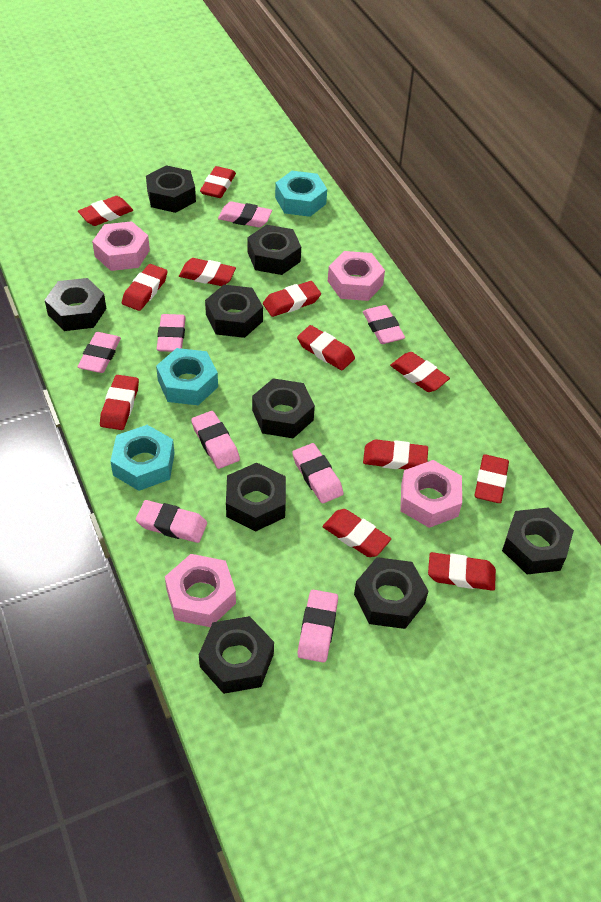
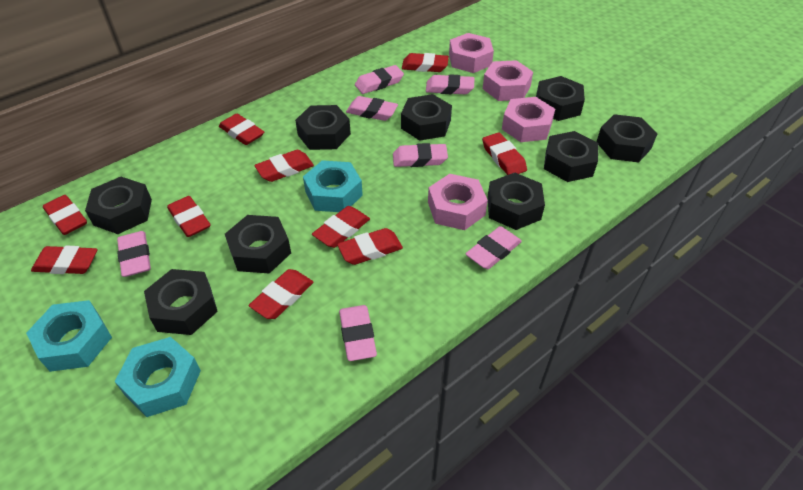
pink eraser: [78,332,121,373] [136,500,207,543] [157,314,186,352] [191,411,240,469] [218,201,272,228] [292,443,344,503] [298,590,338,663] [363,305,405,344] = 8 -> [117,231,151,277] [339,305,377,361] [346,96,398,121] [355,65,404,94] [393,143,448,167] [426,74,474,94] [466,226,522,269] = 7
red eraser: [78,196,133,226] [100,375,139,430] [122,264,168,311] [179,258,236,286] [200,166,236,198] [263,281,321,317] [297,325,355,370] [323,509,391,557] [363,439,428,469] [390,352,450,392] [428,552,496,591] [475,455,509,503] = 12 -> [31,245,97,274] [43,195,87,235] [167,196,211,237] [219,114,264,145] [249,269,313,319] [254,150,314,182] [312,206,370,248] [337,228,403,265] [402,53,449,72] [482,132,527,175] = 10

